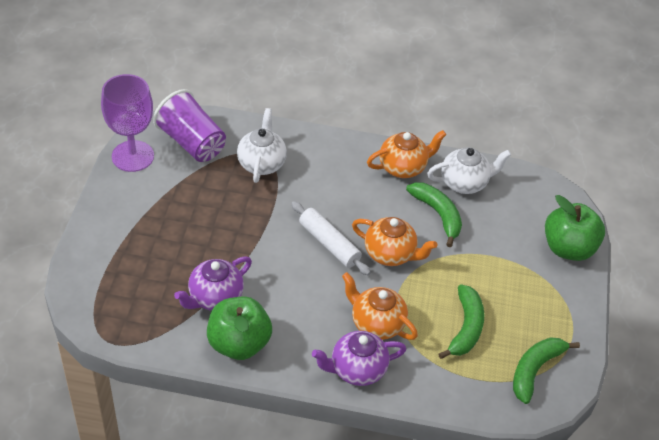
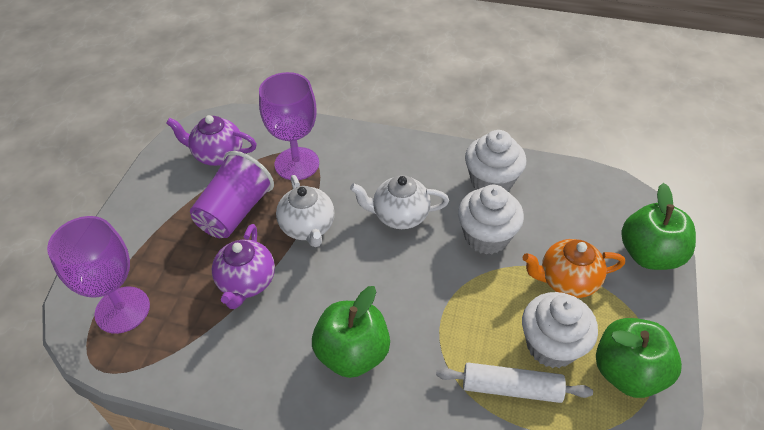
green apple: [207,297,272,360] [545,195,605,261] = 2 -> [312,286,390,378] [596,318,682,398] [621,183,696,270] = 3
green banana: [406,182,462,247] [438,284,484,359] [513,337,580,404] = 3 -> none = 0
orange teapot: [342,272,418,340] [352,217,437,266] [367,130,446,178] = 3 -> [523,239,625,298] = 1
purple goblet: [101,74,154,172] = 1 -> [47,216,150,334] [259,72,319,180] = 2
white cupcake: none = 0 -> [458,185,524,254] [465,130,526,192] [522,292,598,368] = 3

